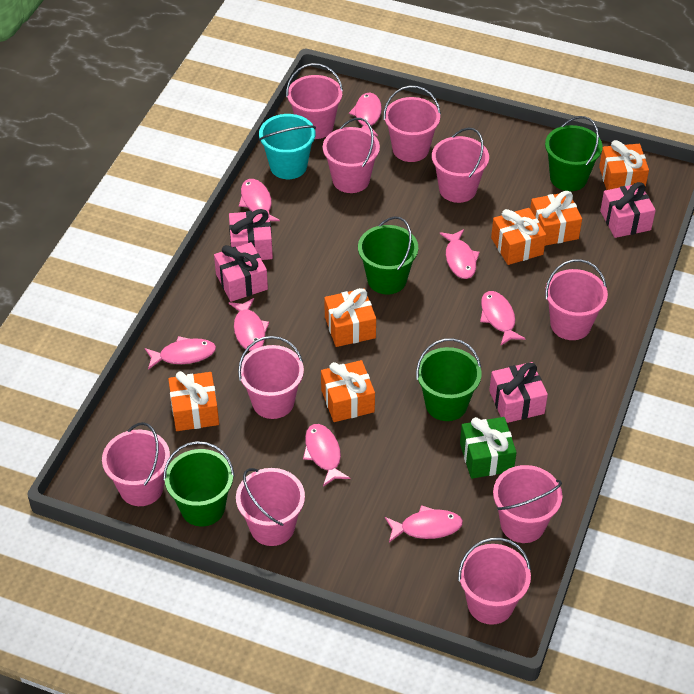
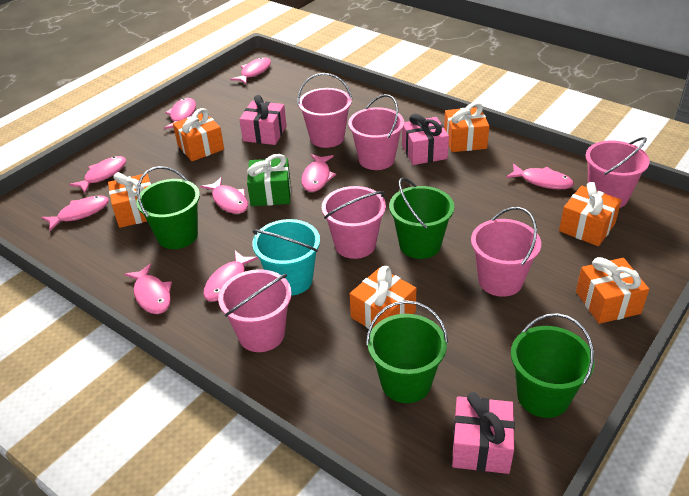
pink bucket: [102,422,170,506] [236,468,305,546] [238,336,304,419] [286,63,343,139] [323,118,380,193] [383,86,441,162] [432,128,489,203] [458,538,531,625] [493,465,562,543] [545,259,608,340] = 10 -> [218,269,292,352] [297,73,352,148] [322,186,386,259] [348,94,404,170] [471,207,541,297] [585,137,650,208] = 6
pink fish: [145,336,216,370] [229,298,269,351] [239,179,280,221] [303,424,350,486] [349,93,382,136] [385,505,463,542] [440,229,480,279] [480,291,526,345] = 8 -> [41,195,109,231] [69,156,126,193] [124,264,172,314] [164,98,196,129] [200,177,248,214] [203,251,259,302] [230,57,271,85] [301,154,336,192] [506,164,574,189] = 9
pink gift: [214,242,268,302] [229,209,273,260] [489,362,548,423] [600,182,656,238] = 4 -> [239,95,287,145] [402,114,449,165] [452,392,515,474] = 3

